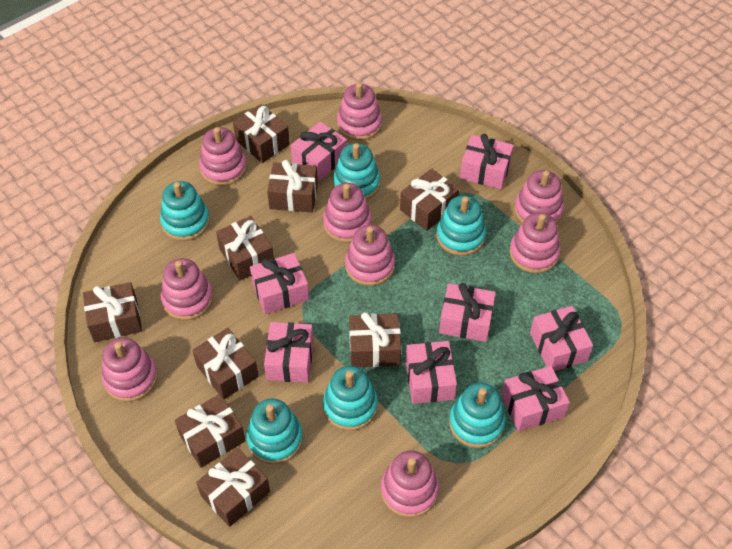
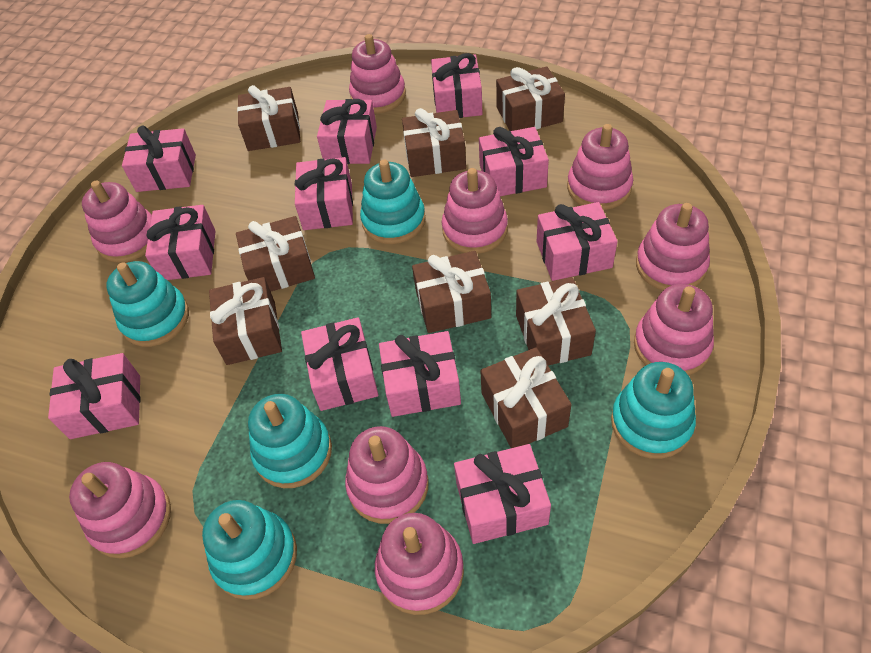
brown gift: [83,282,142,342] [175,394,246,468] [192,328,259,399] [196,448,270,527] [216,216,274,280] [233,104,290,163] [267,160,318,213] [349,312,401,367] [400,168,459,231] = 9 -> [209,277,282,365] [236,216,315,291] [237,85,300,151] [402,108,466,177] [412,251,491,333] [480,347,571,448] [496,66,565,131] [516,277,596,365] = 8
pink gift: [250,253,309,314] [264,322,314,383] [291,122,347,182] [406,341,457,404] [439,283,496,342] [460,134,514,189] [501,366,570,432] [530,306,593,371] = 8 -> [48,353,140,439] [122,125,196,192] [145,205,215,280] [295,157,353,230] [301,317,378,411] [317,99,377,164] [379,331,461,417] [431,53,483,118] [454,444,551,544] [479,127,549,196] [537,202,618,281] = 11
turquoise stacking toy: [160,181,210,241] [246,399,303,464] [323,366,378,431] [333,143,380,200] [437,195,486,256] [449,383,506,448] = 6 -> [106,261,189,347] [202,500,297,600] [248,394,332,488] [360,160,426,244] [611,362,696,459] = 5

